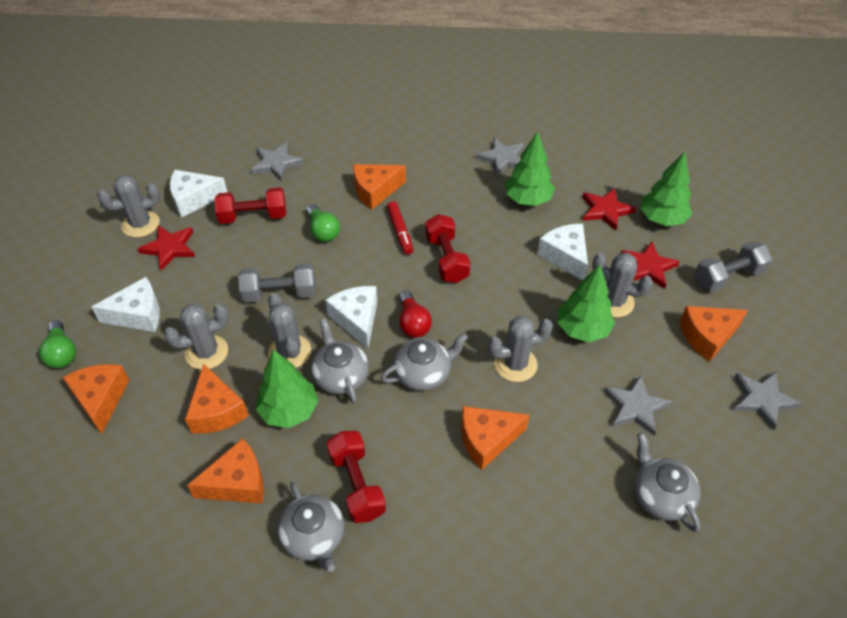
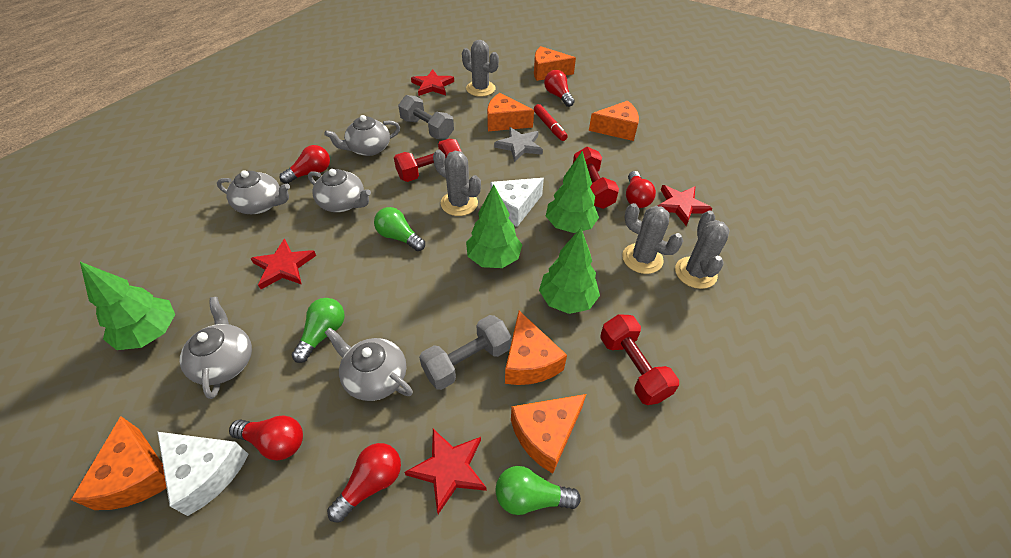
green light bulb: [39,320,76,369] [306,204,340,242] = 2 -> [292,298,345,363] [374,207,425,251] [496,466,581,515] = 3
grey cactus: [97,175,160,237] [164,304,229,370] [268,293,311,368] [488,316,553,382] [592,253,653,317] = 5 -> [433,150,481,216] [462,40,499,97] [622,203,683,274] [675,211,730,289] = 4
grey star: [251,142,304,182] [476,137,524,176] [604,375,672,436] [733,372,801,430] = 4 -> [494,127,543,162] = 1
grey teapot: [278,482,345,572] [311,318,369,403] [381,333,468,391] [634,433,701,532] = 4 -> [180,297,252,399] [217,170,290,214] [308,169,371,212] [324,115,400,156] [324,327,413,401] = 5
red light bulb: [399,291,432,338] = 1 -> [229,415,303,461] [280,145,330,184] [327,443,401,522] [544,70,575,107] [626,171,656,208] = 5
red star: [138,225,195,271] [583,188,636,231] [621,242,680,289] = 3 -> [250,239,316,289] [405,429,487,514] [411,69,454,96] [657,185,713,226] = 4
white cheese: [92,277,160,332] [170,170,227,218] [325,286,377,349] [537,224,588,280] = 4 -> [157,432,249,516] [490,178,544,227] = 2

